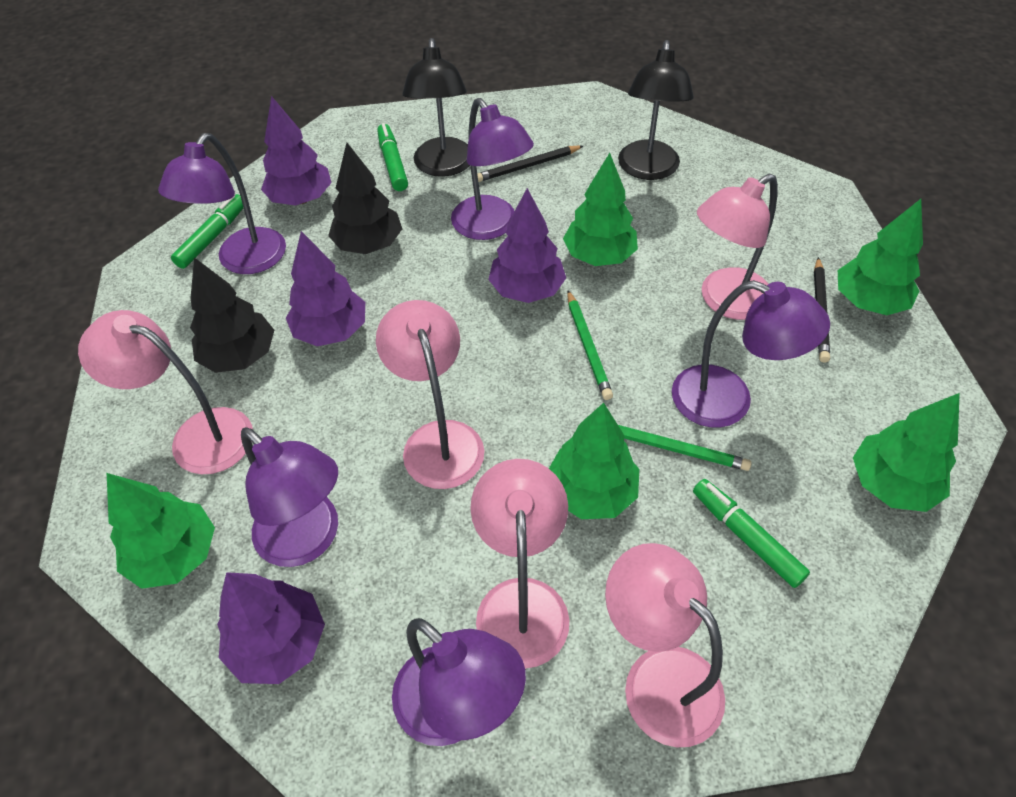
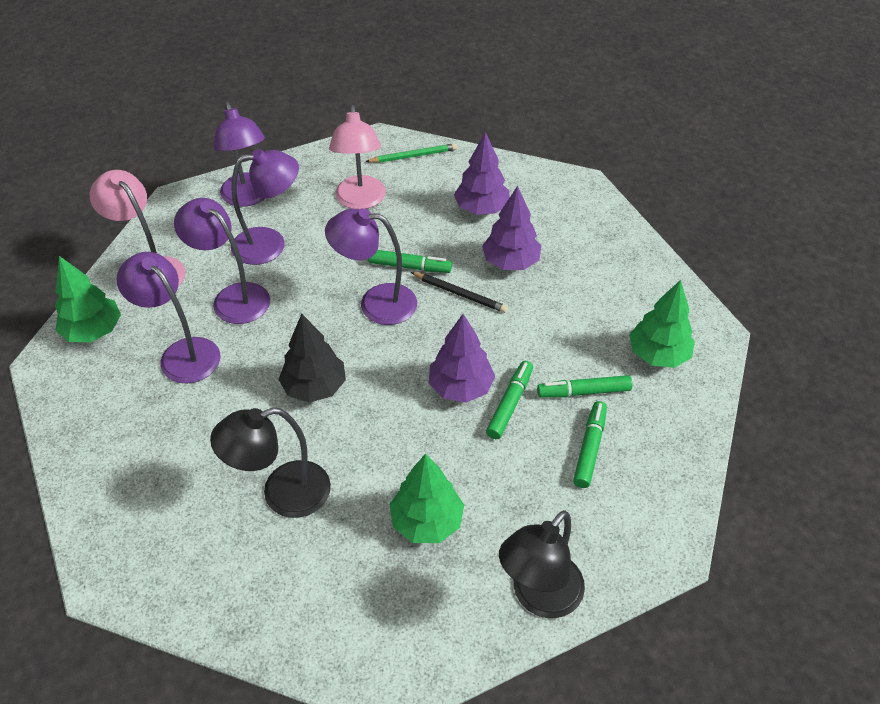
black pencil: [477,145,583,182] [814,257,830,363] = 2 -> [411,272,508,313] = 1
black tree: [190,257,274,373] [328,143,402,254] = 2 -> [278,314,346,403] = 1
green marker: [171,194,244,269] [377,123,408,191] [693,479,810,588] = 3 -> [368,250,452,273] [486,361,533,439] [537,375,633,397] [573,401,607,488] = 4
green pencil: [567,290,613,400] [618,425,752,471] = 2 -> [365,143,458,163] = 1
green tree: [107,473,215,589] [549,403,639,519] [563,153,638,266] [838,199,923,315] [853,393,960,512] = 5 -> [55,256,121,342] [389,454,464,543] [629,280,695,368] = 3
pink lamp: [78,310,253,474] [376,300,484,489] [470,459,569,669] [605,543,725,747] [697,173,778,320] = 5 -> [90,170,186,287] [329,105,386,209] = 2
purple tree: [217,572,325,684] [261,96,332,206] [286,231,365,346] [488,188,566,303] = 4 -> [429,314,495,403] [454,132,510,215] [482,185,541,270] = 3

